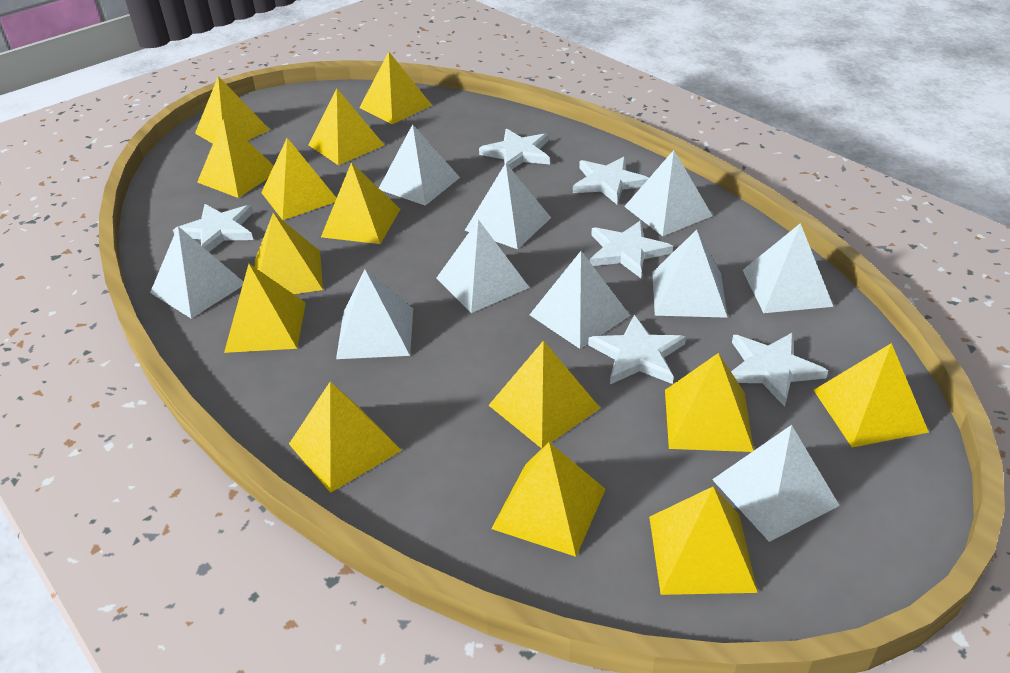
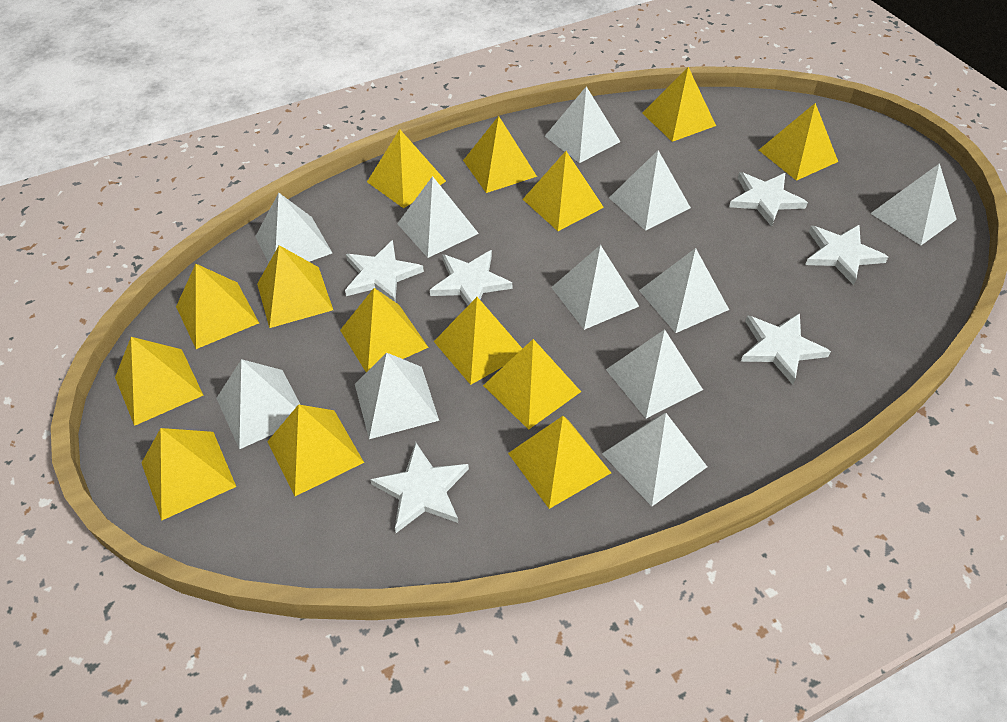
white pyramid: [150,226,243,318] [336,269,413,359] [379,124,460,206] [437,220,530,313] [465,163,551,249] [530,251,630,349] [624,150,712,236] [652,230,728,318] [712,425,840,542] [743,223,833,313] = 10 -> [216,359,301,449] [255,193,332,263] [355,353,439,439] [397,176,479,258] [545,86,620,163] [551,245,639,330] [602,413,707,506] [606,329,703,418] [609,150,691,231] [639,248,729,333] [870,163,957,245] = 11

